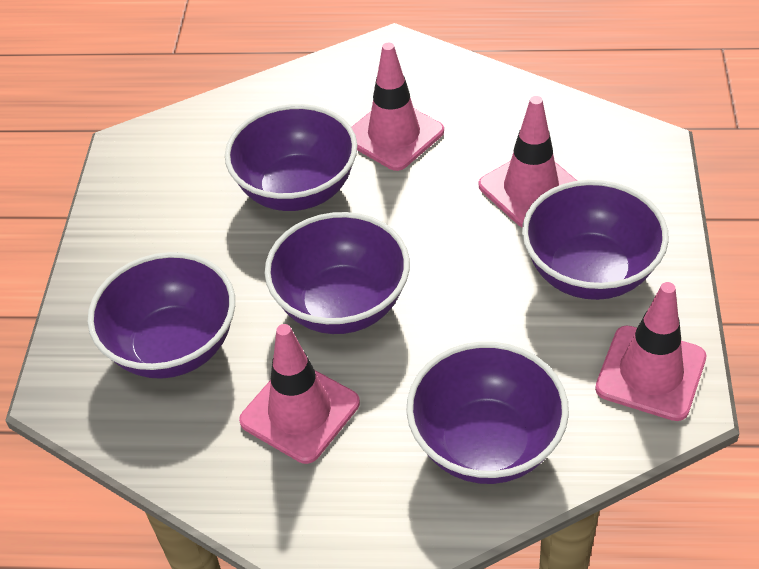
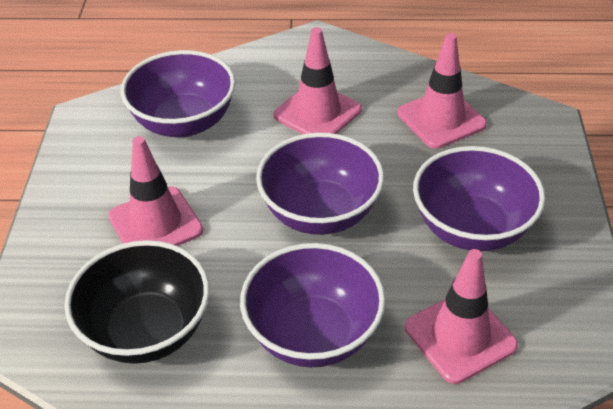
black bowl: none = 0 -> [64,240,210,364] = 1
purple bowl: [87,252,235,379] [225,104,357,211] [265,212,410,334] [406,342,569,484] [522,180,669,300] = 5 -> [121,50,235,137] [240,243,386,367] [256,133,384,235] [413,146,545,251] = 4

